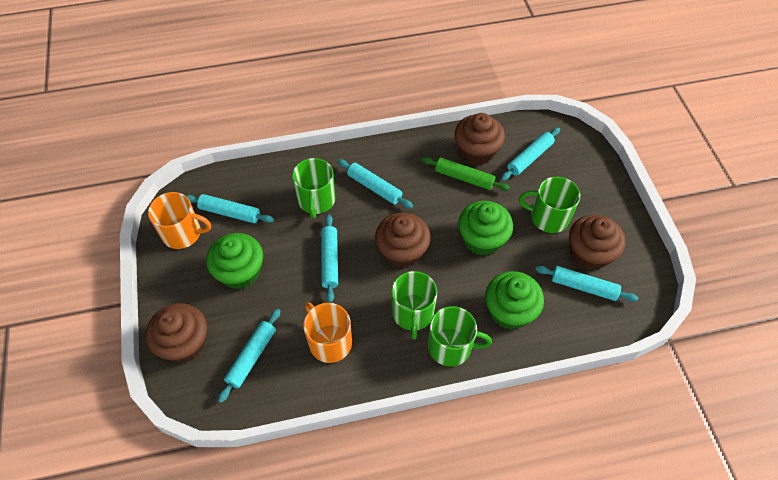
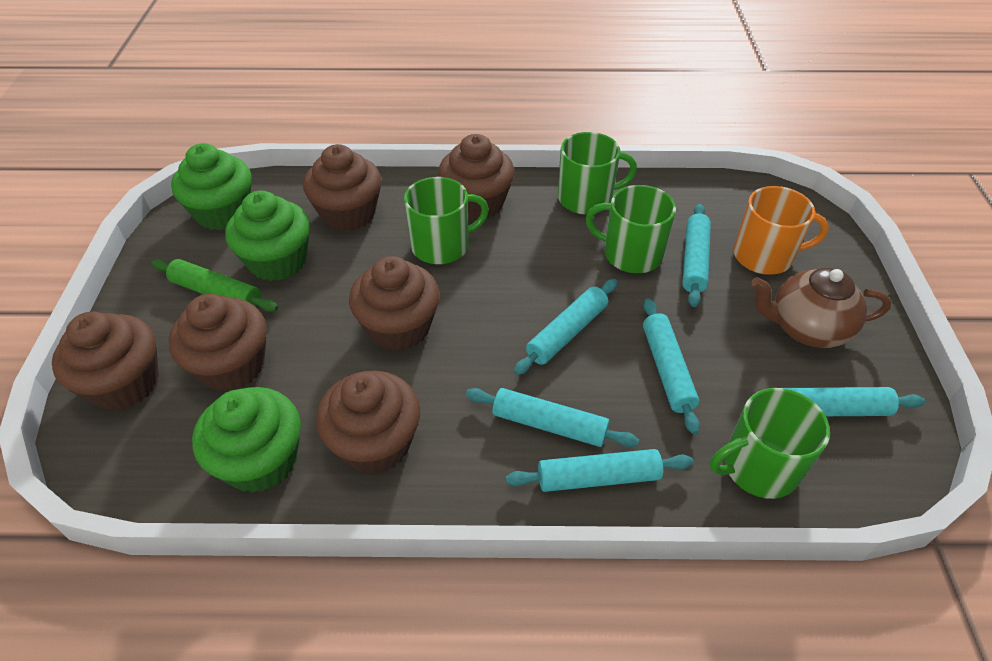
brown cupcake: [146,303,207,363] [375,213,430,268] [454,113,505,165] [569,215,625,270] = 4 -> [52,312,159,410] [169,294,267,392] [303,144,381,231] [316,371,420,474] [349,256,440,351] [438,134,514,220] = 6
brown teapot: none = 0 -> [751,267,892,348] = 1
orange mug: [148,192,211,249] [303,302,352,363] = 2 -> [733,186,829,275] = 1

